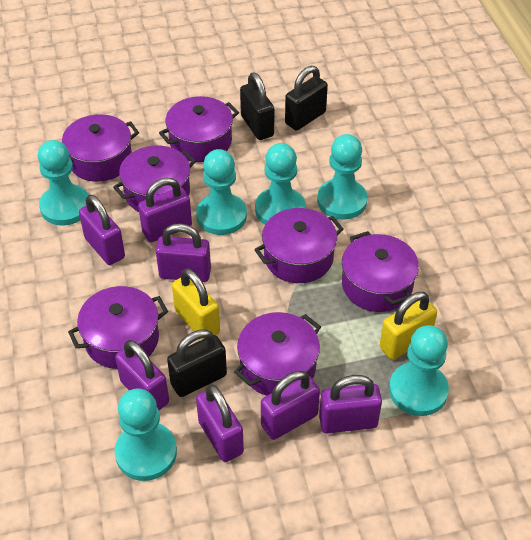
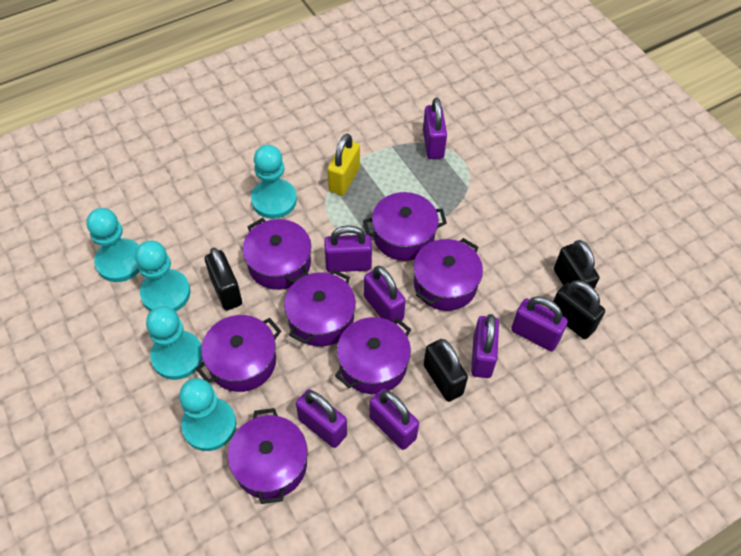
black padlock: [167,329,227,397] [240,73,274,140] [285,66,328,131] = 3 -> [205,248,242,310] [424,339,468,402] [550,280,605,339] [554,240,599,297] = 4
turquoise pawn: [38,140,89,226] [115,389,177,481] [196,149,247,235] [255,143,305,224] [317,134,368,220] [389,325,449,416] = 6 -> [87,208,139,282] [135,241,191,312] [146,306,203,380] [179,378,236,451] [251,145,297,219] = 5
yellow padlock: [172,268,220,340] [380,292,437,360] = 2 -> [327,134,360,195] = 1

